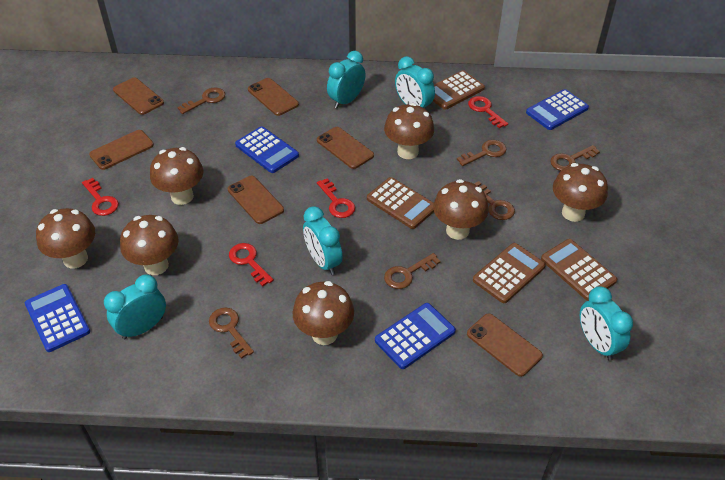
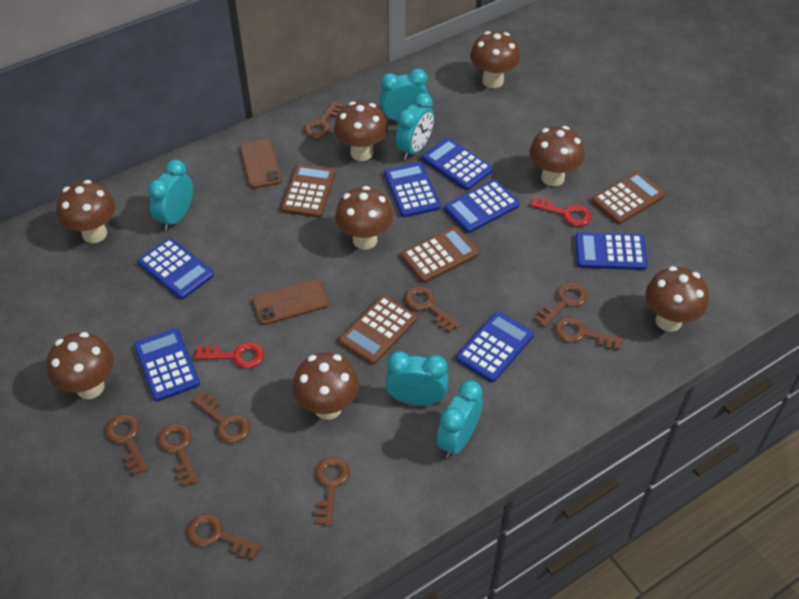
blue calculator: [25,284,90,352] [235,126,299,173] [375,303,456,369] [526,89,589,130] = 4 -> [134,328,200,402] [138,238,214,299] [384,162,441,217] [422,138,493,190] [444,180,519,233] [456,312,534,382] [575,232,648,270] = 7
brown key: [177,88,225,114] [209,308,254,359] [384,253,440,289] [457,140,507,166] [474,181,515,220] [550,145,600,171] = 6 -> [106,414,149,476] [158,424,199,487] [187,514,262,560] [192,391,250,443] [304,101,343,139] [315,457,350,527] [405,286,460,333] [534,283,587,327] [555,317,623,350] = 9
brown mushroom: [36,208,95,268] [120,215,179,275] [150,147,204,205] [293,281,354,345] [384,103,434,159] [433,179,488,240] [553,163,608,222] = 7 -> [46,332,114,399] [56,180,116,243] [293,353,359,420] [334,101,388,161] [335,186,393,250] [470,31,520,88] [529,126,585,186] [645,266,709,332] = 8
brown phone: [89,130,154,170] [113,78,164,115] [228,176,284,224] [248,78,299,116] [317,127,374,169] [467,313,543,377] = 6 -> [240,139,282,189] [252,279,329,325] = 2
red key: [82,178,119,216] [229,243,274,286] [317,179,355,218] [468,96,508,128] = 4 -> [194,342,264,368] [530,197,591,226] = 2

